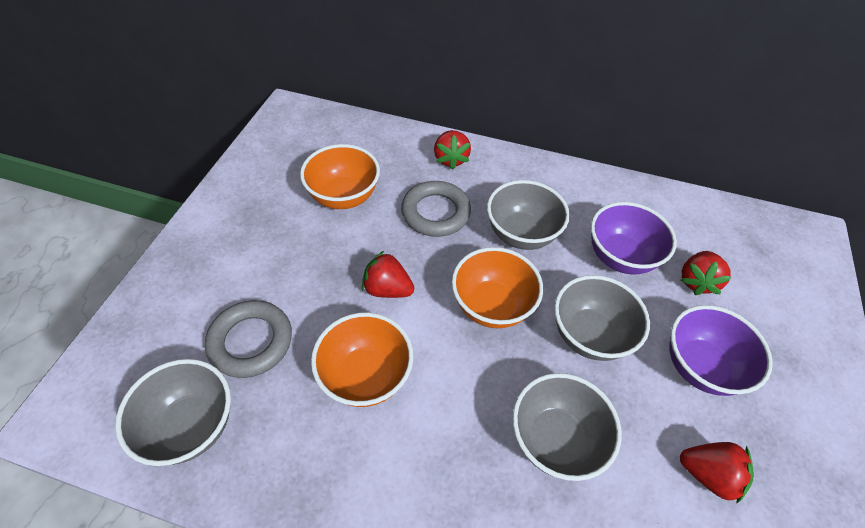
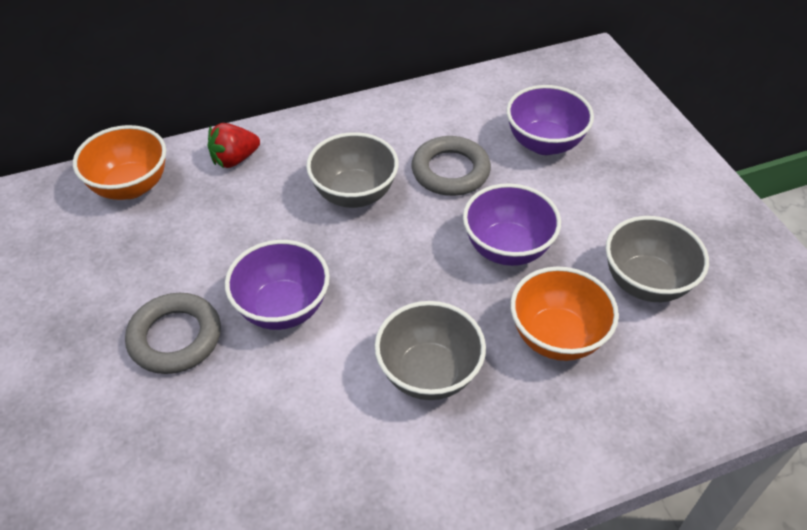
grey bowl: [115,359,231,466] [487,180,570,250] [513,373,622,481] [554,275,650,361] = 4 -> [306,132,399,208] [375,301,486,400] [605,216,709,302] = 3
orange bowl: [300,144,380,209] [311,312,413,407] [452,247,543,328] = 3 -> [73,125,166,200] [511,267,619,361] = 2
purple bowl: [591,202,677,275] [669,305,773,396] = 2 -> [225,240,330,330] [463,183,561,266] [506,85,594,155] = 3
red strawberry: [362,251,414,298] [434,130,471,170] [680,442,754,504] [681,251,732,295] = 4 -> [208,123,260,168] = 1

